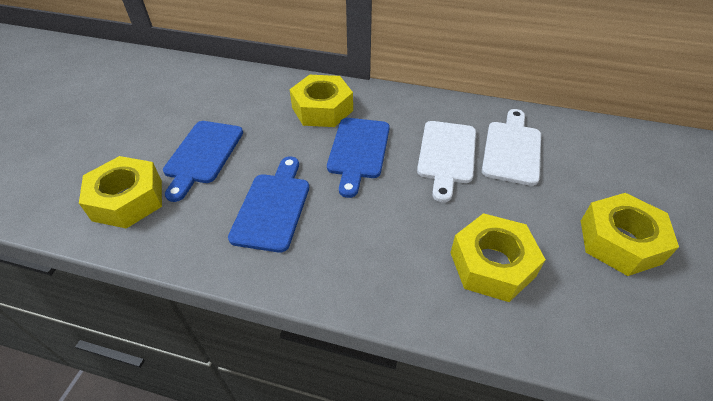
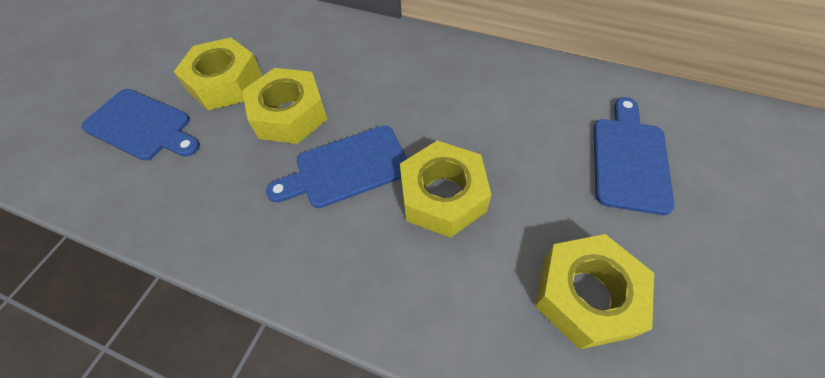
white cutting board: [417,121,476,202] [482,109,541,186] = 2 -> none = 0

